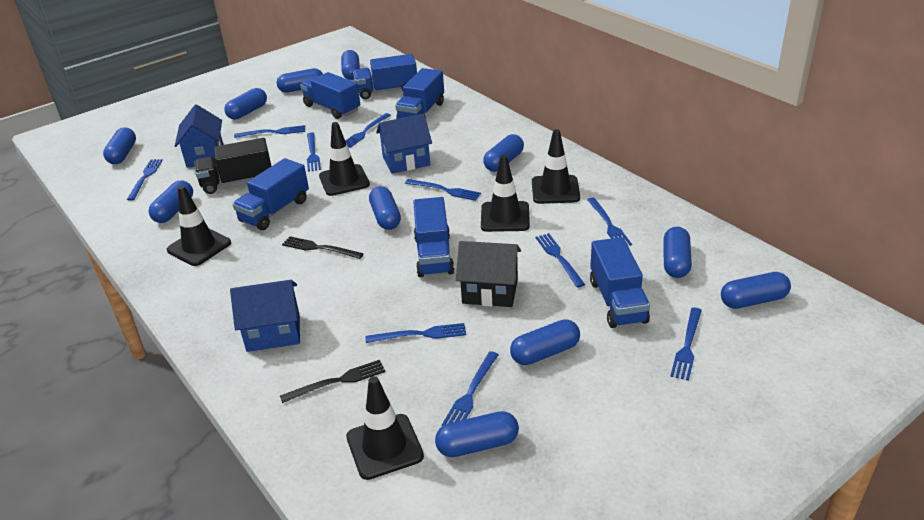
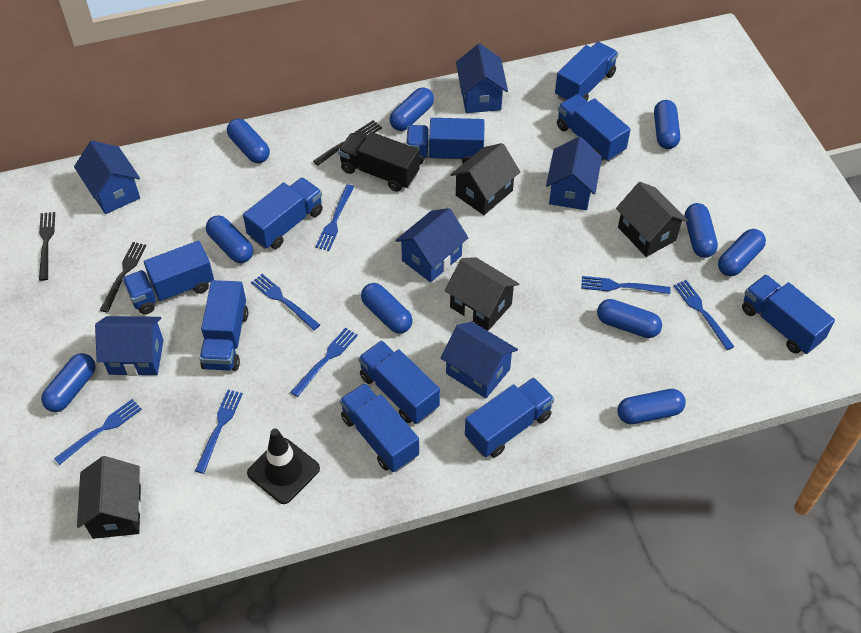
black fork: [280,360,386,403] [282,236,364,259] = 2 -> [39,212,55,281] [100,242,146,313] [313,120,382,166] = 3
black house: [456,241,521,307] = 1 -> [77,456,141,539] [445,257,519,331] [450,143,520,215] [616,182,688,257] = 4
black traffic cone: [167,185,231,266] [319,122,370,196] [346,376,424,480] [481,155,530,232] [532,129,580,204] = 5 -> [247,428,320,504] = 1
blue capsule: [103,127,136,164] [148,180,193,223] [224,88,267,120] [277,68,323,93] [341,50,360,80] [369,186,401,230] [435,411,519,457] [483,134,524,172] [510,319,580,365] [663,227,692,278] [721,272,791,309] = 11 -> [41,353,96,412] [206,215,253,263] [227,119,270,163] [361,283,413,333] [389,87,434,131] [597,299,662,338] [617,389,686,424] [654,100,680,149] [685,203,718,258] [718,229,766,276] = 10
blue fork: [127,159,163,201] [234,125,305,138] [307,132,321,172] [345,113,391,148] [365,323,466,343] [405,179,481,201] [442,351,499,426] [536,233,585,288] [587,197,632,246] [670,308,702,381] = 10 -> [54,399,142,465] [195,390,243,474] [251,274,320,330] [291,328,358,397] [316,184,354,251] [581,276,671,294] [674,280,735,350] = 7
blue house: [175,104,223,168] [230,280,300,352] [376,114,432,174] = 3 -> [74,140,140,214] [95,316,164,376] [395,208,468,282] [440,322,518,398] [456,44,508,113] [546,137,602,210] = 6
blue truck: [233,158,309,230] [300,72,360,119] [353,54,417,99] [395,68,444,119] [413,197,454,277] [590,237,650,328] = 6 -> [122,241,214,314] [200,280,248,371] [243,177,323,249] [340,383,419,472] [358,340,440,424] [406,118,484,165] [465,377,554,458] [555,42,618,101] [557,94,631,162] [742,274,835,354] = 10

